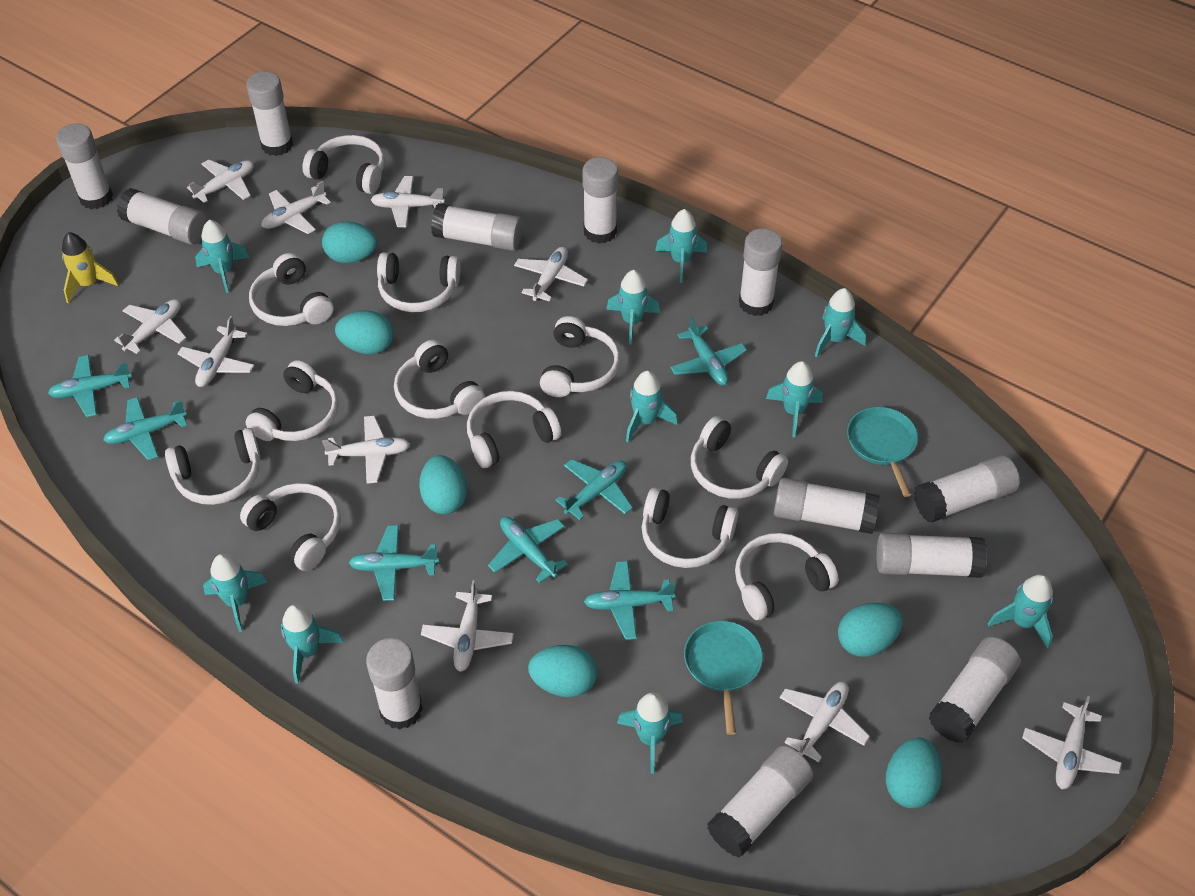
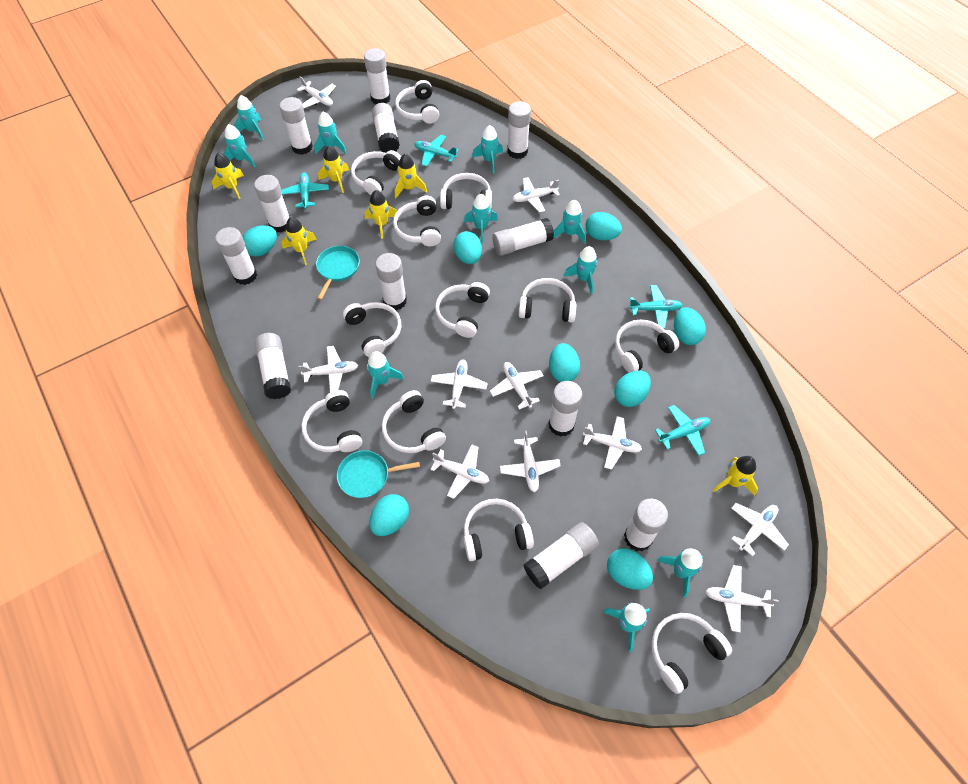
turquoise egg: [322,222,377,263] [335,310,393,355] [419,455,467,514] [528,645,597,697] [838,603,902,657] [886,738,942,808] = 6 -> [243,225,277,257] [370,494,409,536] [453,231,482,264] [549,343,580,382] [585,212,622,241] [607,548,653,590] [614,370,651,407] [674,307,706,345] = 8
turquoise plane: [48,355,132,417] [103,397,187,460] [349,525,439,601] [488,517,568,583] [555,459,633,520] [584,561,676,640] [670,316,747,385] = 7 -> [281,172,329,209] [414,135,459,166] [629,285,682,328] [655,405,710,456] = 4
yellow rocket: [62,232,119,303] = 1 -> [212,153,244,199] [281,217,317,265] [318,145,349,193] [365,190,397,239] [395,154,427,198] [713,456,758,496] = 6

